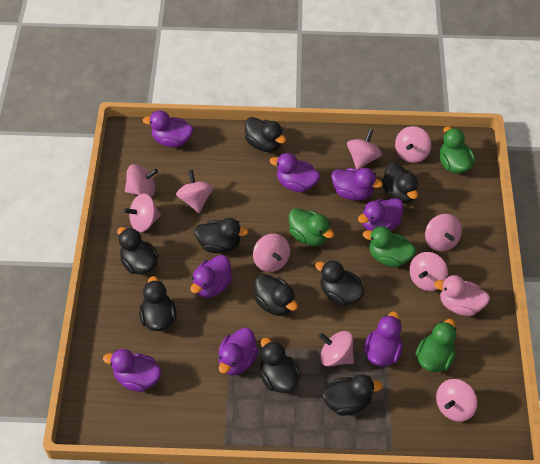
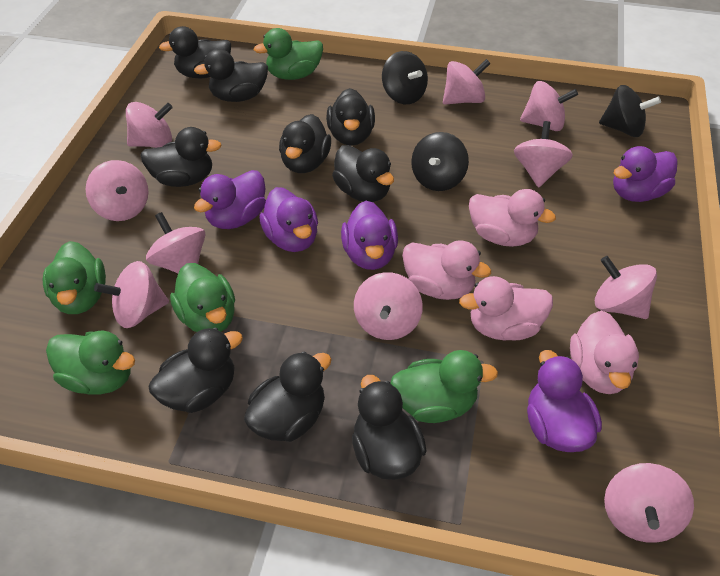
black spinning top: none = 0 -> [382,51,428,104] [411,132,469,191] [599,85,661,137] = 3
green duck: [289,208,334,246] [363,226,416,267] [415,319,456,372] [440,126,475,173] = 4 -> [43,241,106,314] [46,331,135,395] [170,263,235,332] [254,28,323,80] [390,350,498,423] = 5
pink duck: [434,275,490,316] = 1 -> [402,240,491,300] [459,276,553,340] [469,189,556,247] [570,311,639,394] = 4
purple duck: [103,349,162,392] [143,110,193,148] [191,255,233,298] [218,328,259,375] [270,153,320,192] [331,168,383,201] [358,198,404,231] [363,311,403,367] = 8 -> [194,170,266,229] [259,187,318,252] [341,201,398,270] [527,350,602,452] [613,146,678,202] = 5

